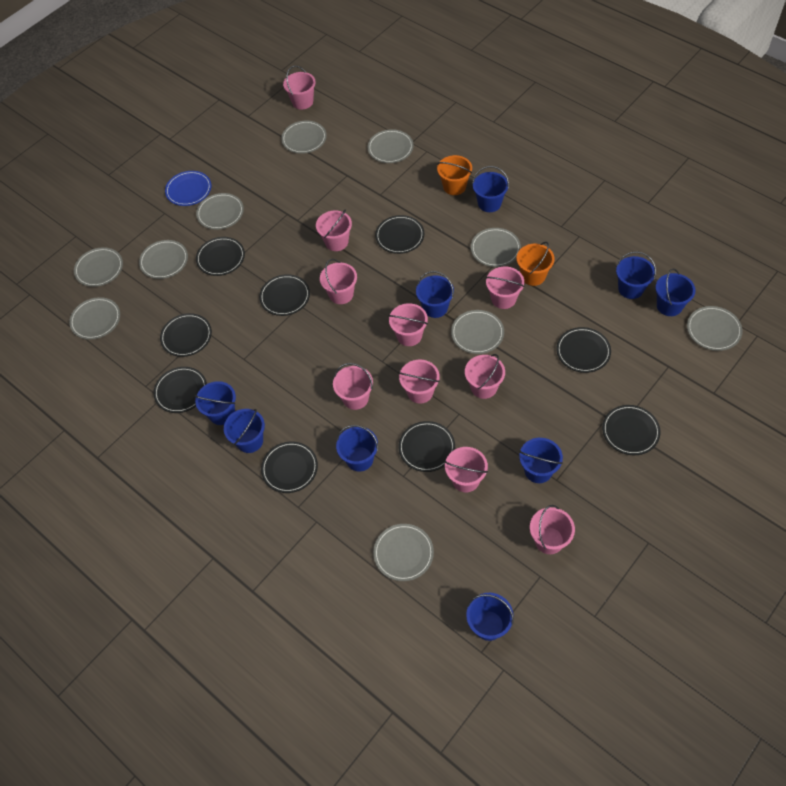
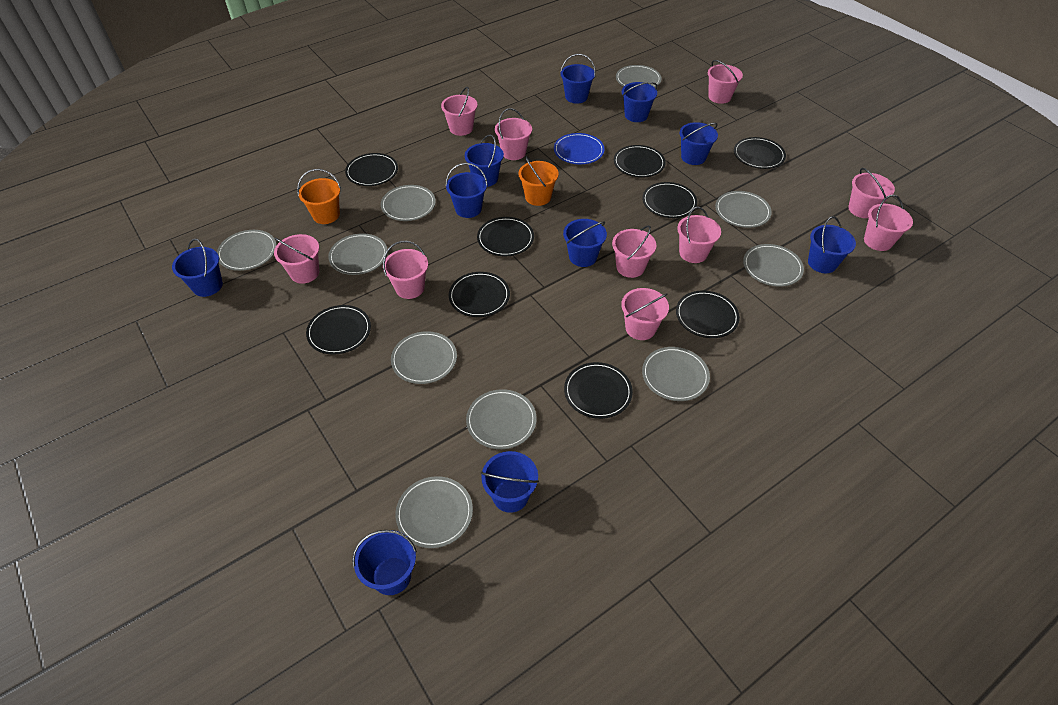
blue bucket: [195,381,236,425] [224,409,265,453] [336,425,378,472] [416,271,454,318] [466,593,514,641] [473,166,509,212] [519,438,563,483] [616,251,656,299] [655,268,696,316] = 9 -> [172,238,223,297] [352,530,417,595] [445,163,488,218] [465,134,504,187] [481,451,539,513] [560,54,596,103] [563,219,607,267] [622,82,658,122] [680,122,718,165] [808,216,856,273] = 10

